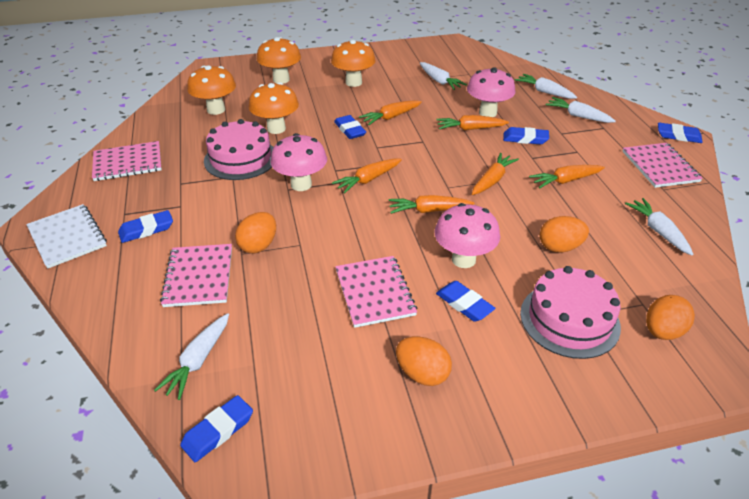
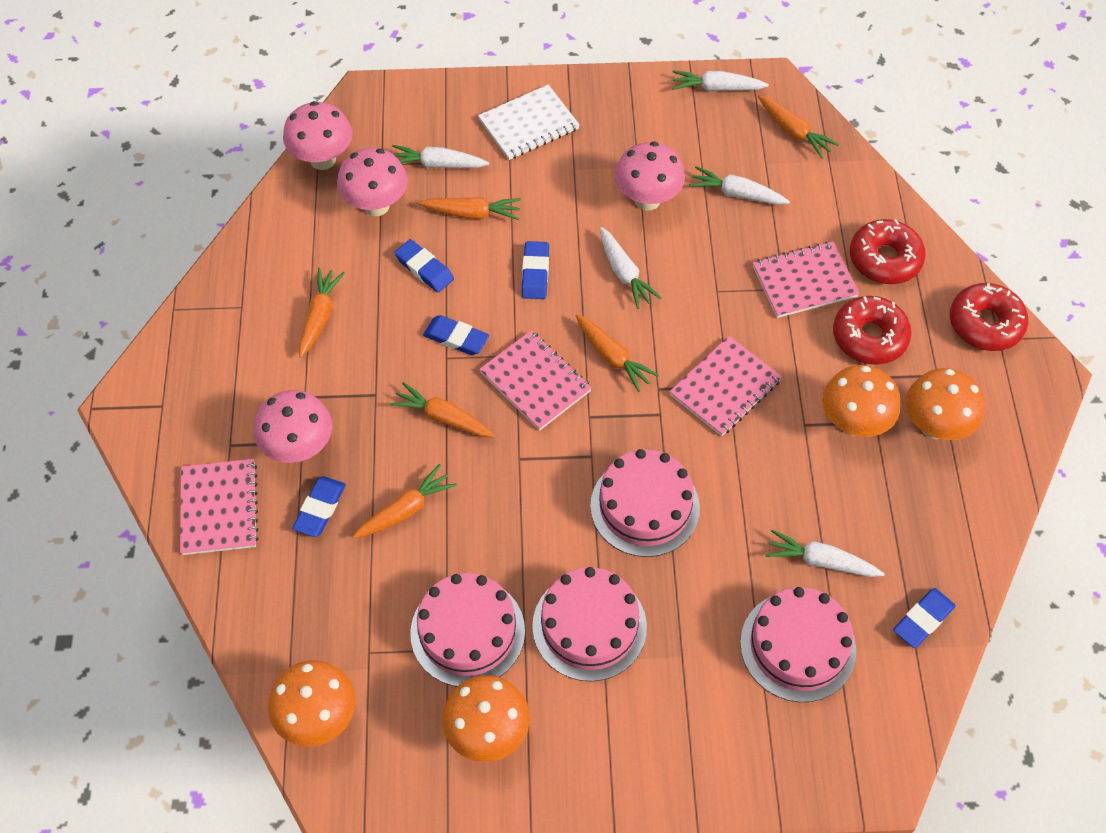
blue eraser: [118,210,173,243] [180,395,253,462] [334,115,366,139] [436,281,495,322] [503,127,549,145] [658,123,703,143] = 6 -> [292,476,346,537] [394,239,454,292] [423,315,489,355] [522,241,549,299] [893,588,956,648] = 5
orange egg: [235,212,276,253] [396,336,452,386] [540,216,589,252] [646,295,695,340] = 4 -> none = 0
pink cake: [204,119,274,180] [520,266,621,359] = 2 -> [410,573,525,687] [532,567,647,682] [590,449,700,557] [740,587,856,702] = 4
pink mushroom: [270,133,327,191] [435,203,500,268] [467,67,516,117] = 3 -> [254,390,332,463] [283,101,352,170] [337,148,408,216] [615,142,685,211] = 4
red donut: none = 0 -> [833,296,912,365] [850,219,926,284] [950,283,1028,351] = 3

